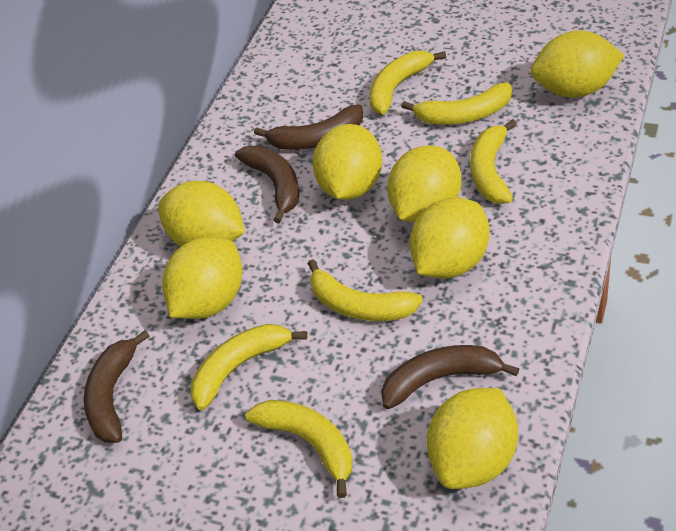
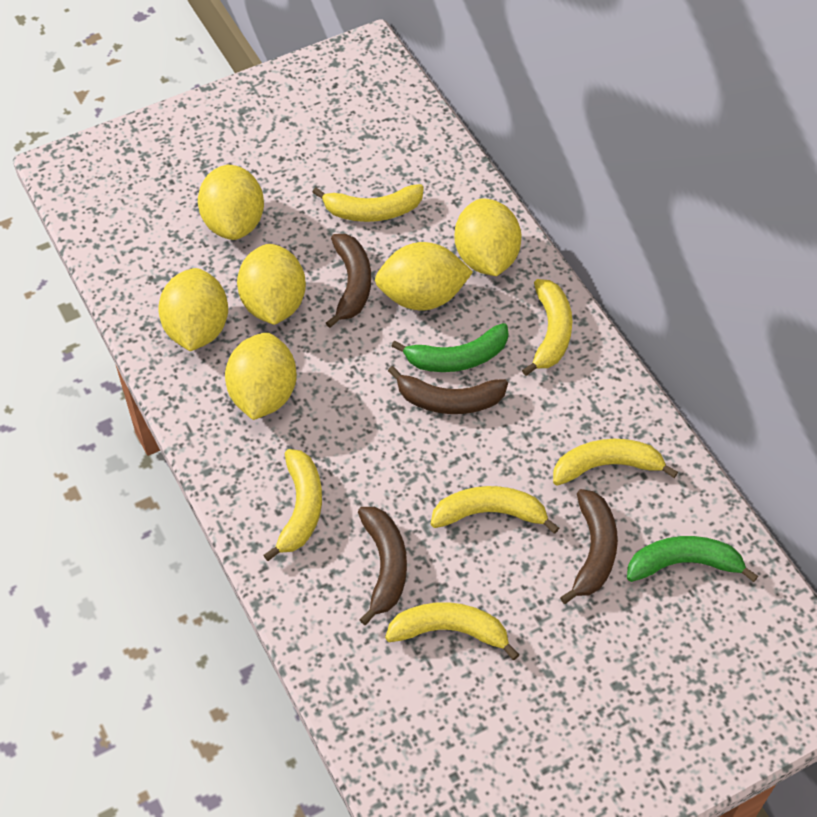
green banana: none = 0 -> [391,323,508,372] [627,536,758,582] = 2
yellow lemon: [158,181,245,247] [163,237,243,319] [313,124,383,200] [387,145,461,223] [410,198,490,279] [427,388,518,489] [530,30,625,98] = 7 -> [158,268,228,351] [198,165,264,240] [225,333,297,420] [237,244,306,325] [375,242,473,310] [454,199,521,276] = 6

